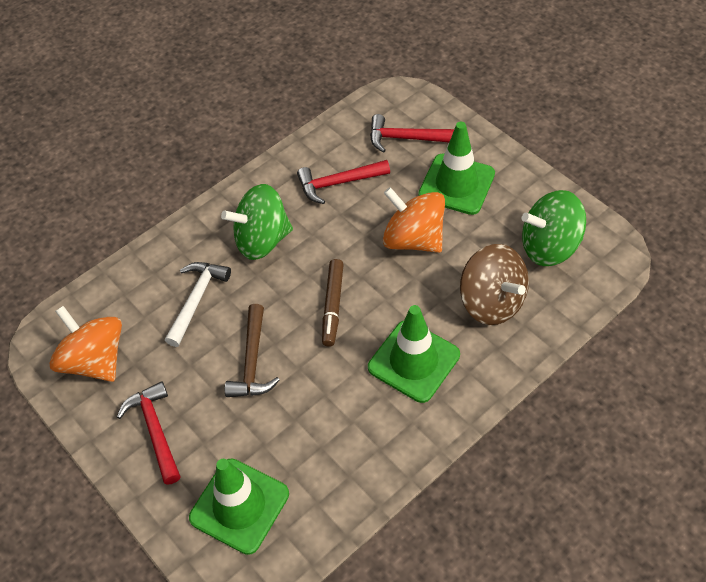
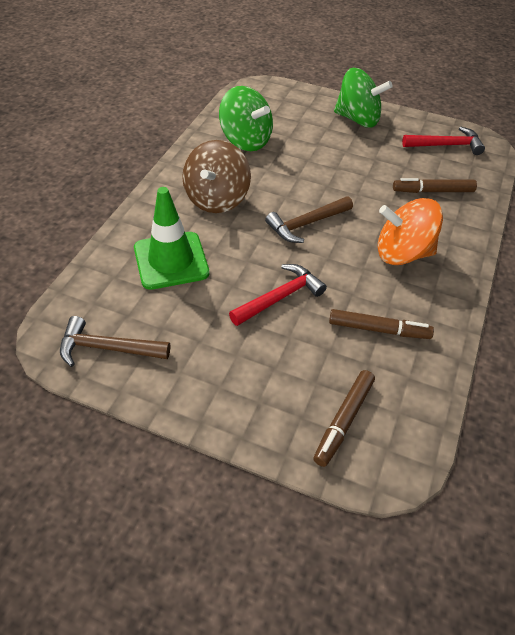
brown hammer: [225,304,280,397] = 1 -> [60,316,170,367] [265,196,353,243] = 2
brown marker: [322,259,344,347] = 1 -> [313,370,375,467] [329,309,434,339] [393,178,477,193] = 3
green traffic cone: [189,459,289,555] [368,305,460,403] [418,122,495,215] = 3 -> [134,187,209,290] = 1
orange spinning top: [50,306,122,382] [383,187,445,253] = 2 -> [378,198,443,265] = 1
red hammer: [117,381,181,485] [297,160,390,204] [370,114,454,153] = 3 -> [229,264,327,326] [402,126,485,155] = 2
white hammer: [165,262,231,347] = 1 -> none = 0

